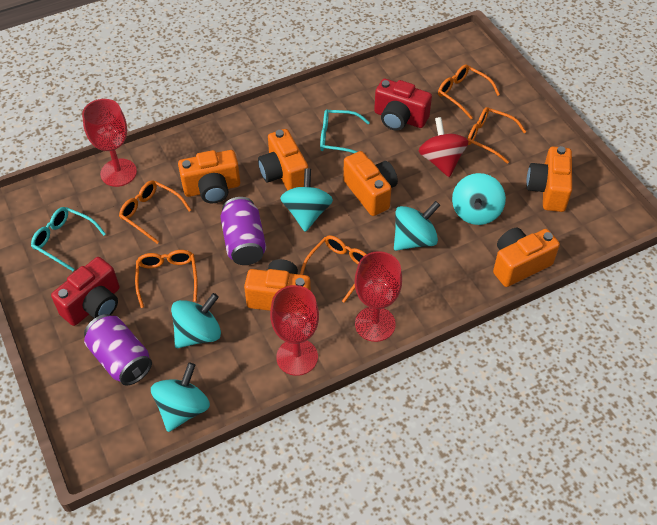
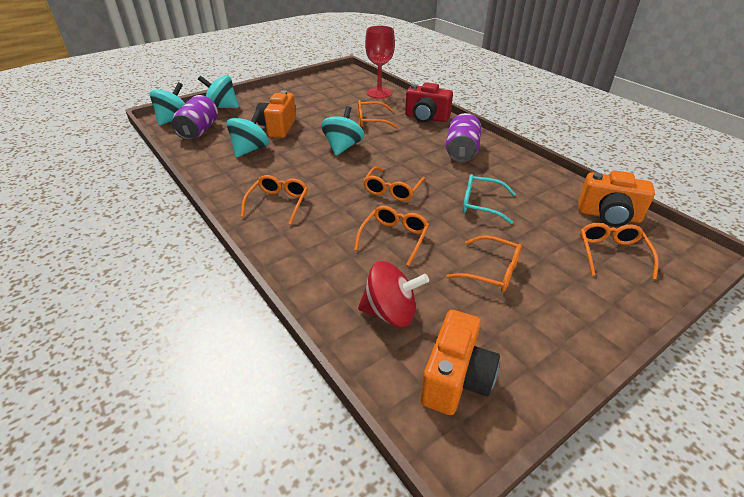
orange camera: [178,150,240,203] [244,259,311,311] [258,129,308,190] [343,151,398,216] [493,228,560,287] [526,146,572,212] = 6 -> [256,90,296,138] [421,310,500,415] [578,170,655,227] = 3
orange glasses: [119,180,191,244] [135,250,198,308] [300,235,367,303] [438,65,500,119] [467,107,526,164] = 5 -> [241,175,308,225] [354,206,429,266] [358,100,398,129] [363,166,426,201] [446,235,522,292] [580,223,659,280] = 6
red camera: [51,257,119,326] [374,79,432,131] = 2 -> [405,82,453,123] = 1
red goblet: [82,99,137,187] [270,285,319,376] [354,251,402,342] = 3 -> [365,26,395,99] = 1
turquoise glasses: [31,207,106,271] [320,110,370,153] = 2 -> [463,174,516,224] = 1
turquoise spinning top: [151,362,210,432] [171,293,221,348] [280,168,333,232] [394,201,440,251] [452,173,506,225] = 5 -> [150,82,185,126] [198,76,239,108] [226,109,269,158] [321,106,364,156] = 4

